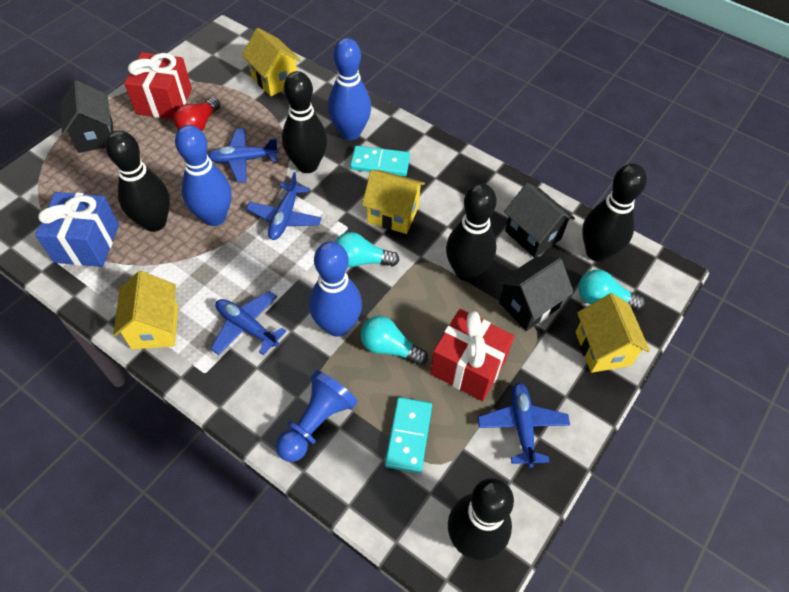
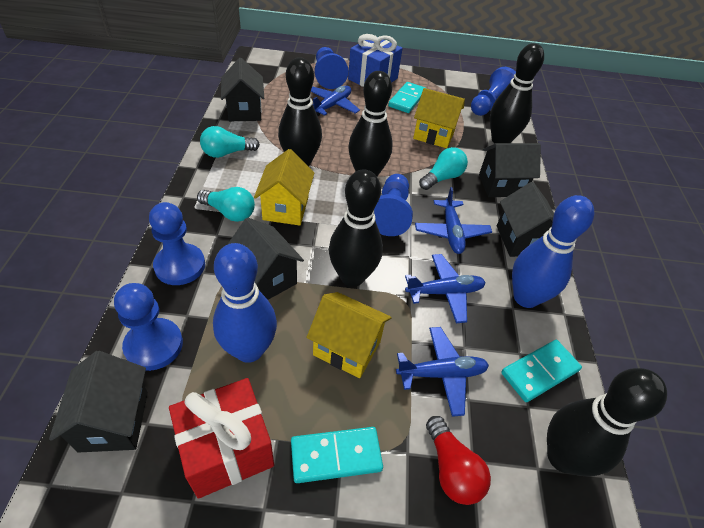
black house: [60,80,114,153] [498,256,574,331] [504,183,575,258] = 3 -> [49,351,148,453] [221,58,264,121] [227,218,304,300] [479,143,541,197] [497,182,554,257] = 5
blue bowling pin: [175,125,232,226] [309,242,362,337] [328,38,371,140] = 3 -> [213,243,277,363] [512,195,594,308] = 2
blue pawn: [276,370,358,462] = 1 -> [114,283,183,371] [149,202,205,285] [315,47,348,89] [374,174,413,236] [471,67,516,116] = 5
red gift: [124,52,192,119] [430,309,514,401] = 2 -> [169,378,274,499] = 1
turquoise domino: [350,146,410,176] [385,397,432,473] = 2 -> [291,427,383,483] [388,82,427,113] [501,340,582,402] = 3
yellow house: [113,271,178,349] [242,28,301,96] [362,170,425,234] [576,293,650,373] = 4 -> [254,149,314,226] [306,292,392,378] [413,88,465,148] = 3

